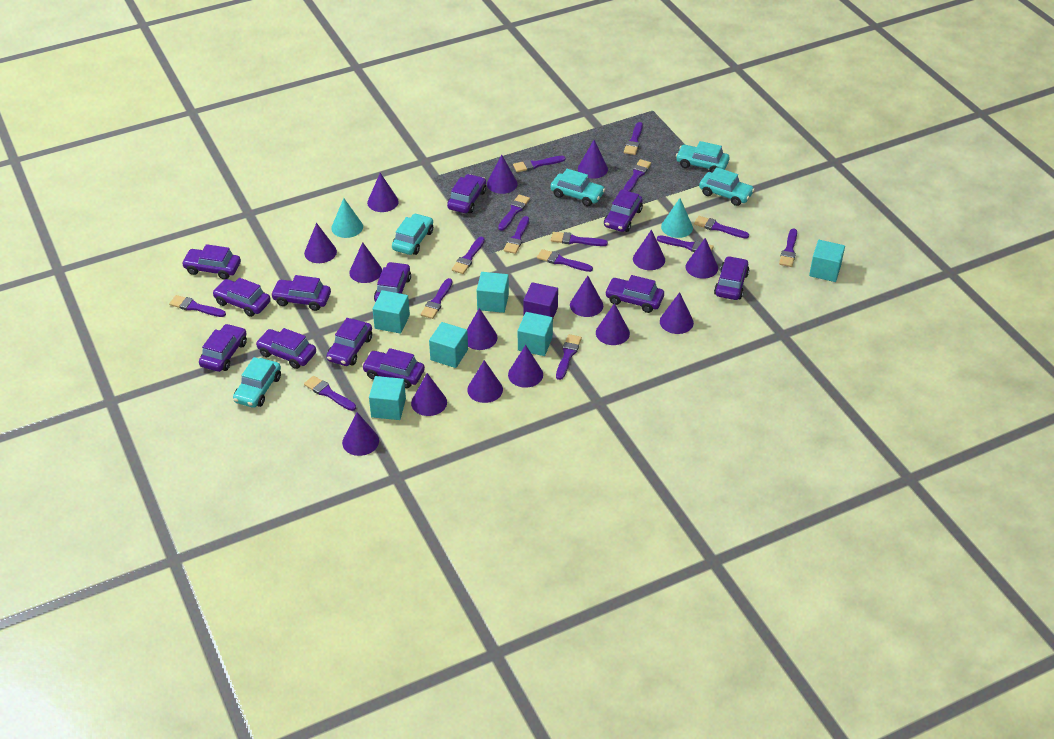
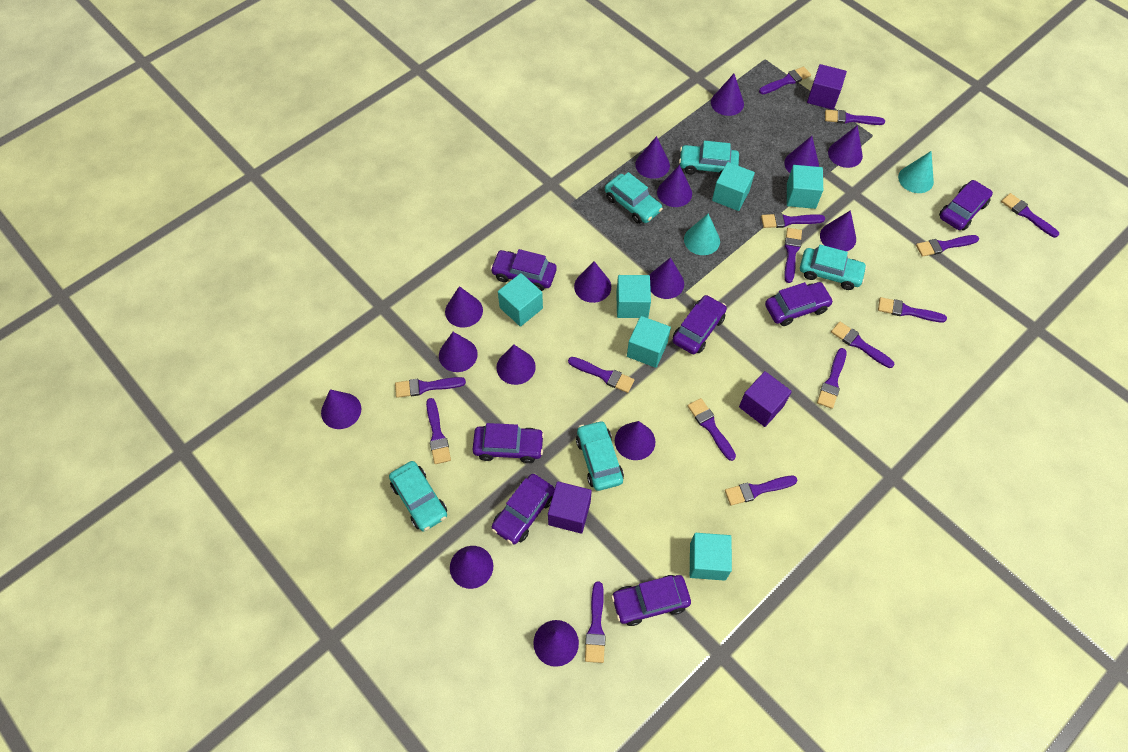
purple car: [182,244,241,280] [199,324,247,372] [212,278,271,317] [256,328,316,369] [271,275,331,311] [326,318,372,366] [362,348,425,388] [374,262,411,302] [447,174,486,213] [604,189,643,232] [605,275,664,313] [714,256,749,300] = 12 -> [472,423,544,463] [490,249,557,291] [492,474,555,545] [611,575,691,626] [673,295,727,354] [765,282,833,326] [939,180,993,231] = 7
purple cube: [523,282,558,318] = 1 -> [548,481,592,534] [739,371,792,427] [807,64,847,110] = 3

